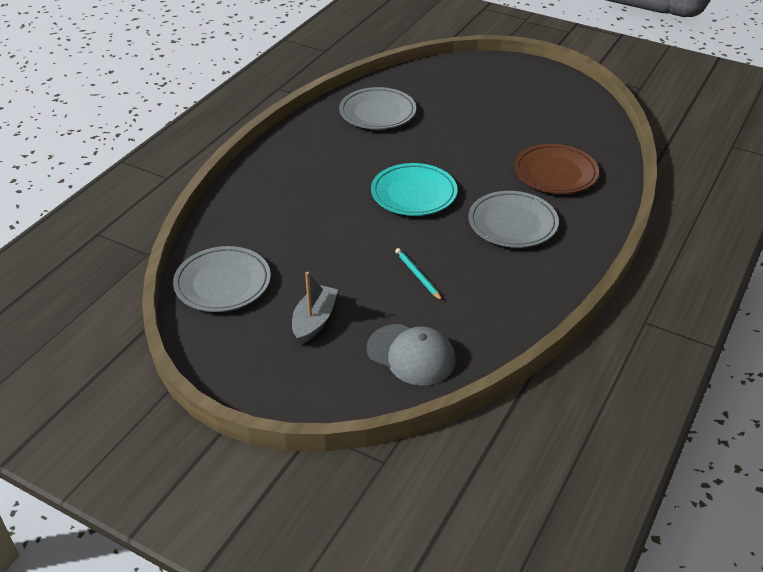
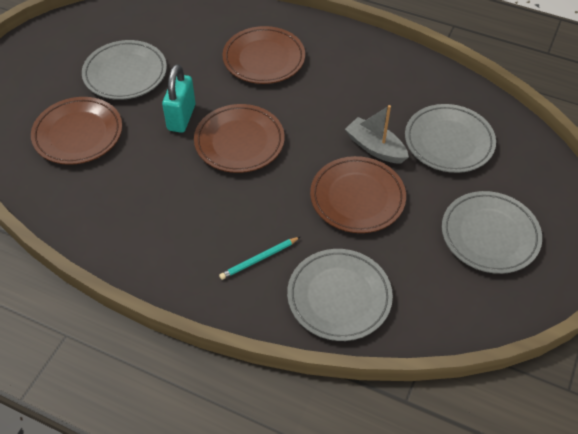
brown plate: [514,144,599,194] = 1 -> [31,97,122,165] [194,104,285,173] [222,26,305,84] [310,156,406,233] = 4
grey cap: [367,324,456,386] = 1 -> none = 0
grey plate: [173,246,271,312] [339,87,416,129] [468,191,559,248] = 3 -> [82,40,167,100] [287,249,393,341] [405,104,496,173] [442,191,542,274] = 4
turquoise padlock: none = 0 -> [162,64,195,133] = 1
turquoise plate: [371,163,457,216] = 1 -> none = 0

